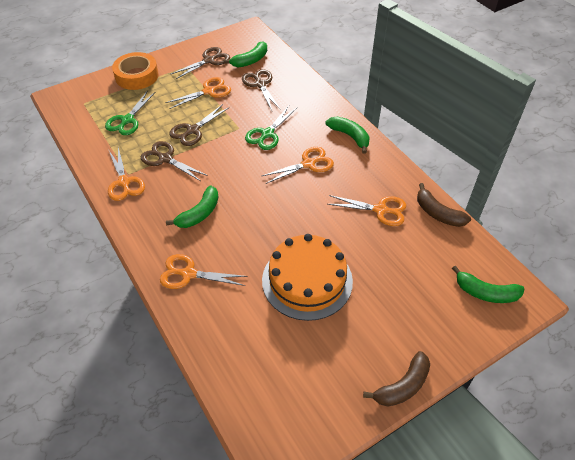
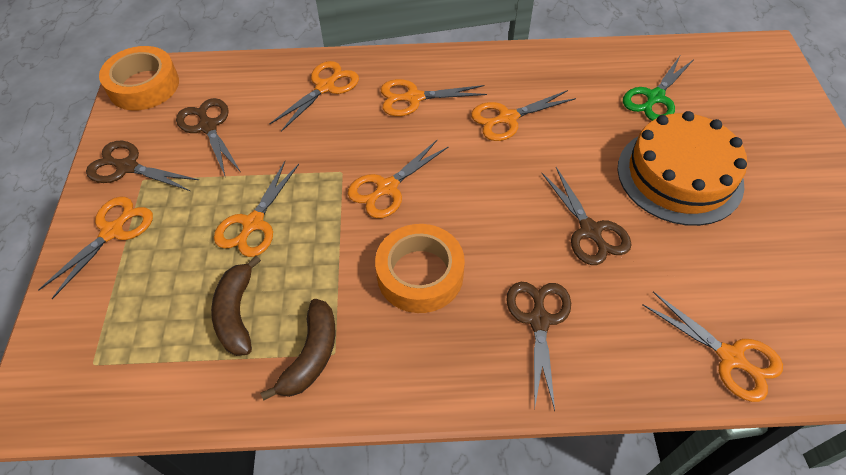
green banana: [166,185,218,228] [223,41,267,68] [326,116,370,154] [452,266,524,303] = 4 -> none = 0
green scissors: [105,90,155,135] [245,106,297,150] = 2 -> [623,56,693,121] = 1
orange scissors: [108,148,145,201] [160,254,248,289] [165,77,231,109] [262,147,334,184] [328,195,406,226] = 5 -> [38,197,153,299] [214,161,299,257] [270,61,359,132] [348,140,449,218] [380,79,487,116] [471,90,576,141] [642,292,783,402] = 7
orange tape: [112,52,159,90] = 1 -> [99,46,179,110] [375,224,465,313] = 2

